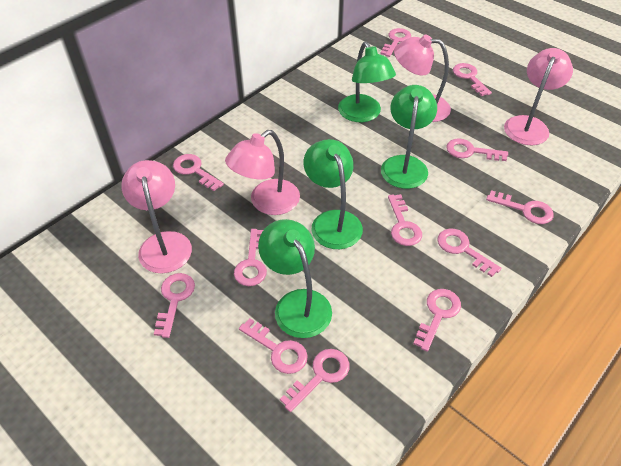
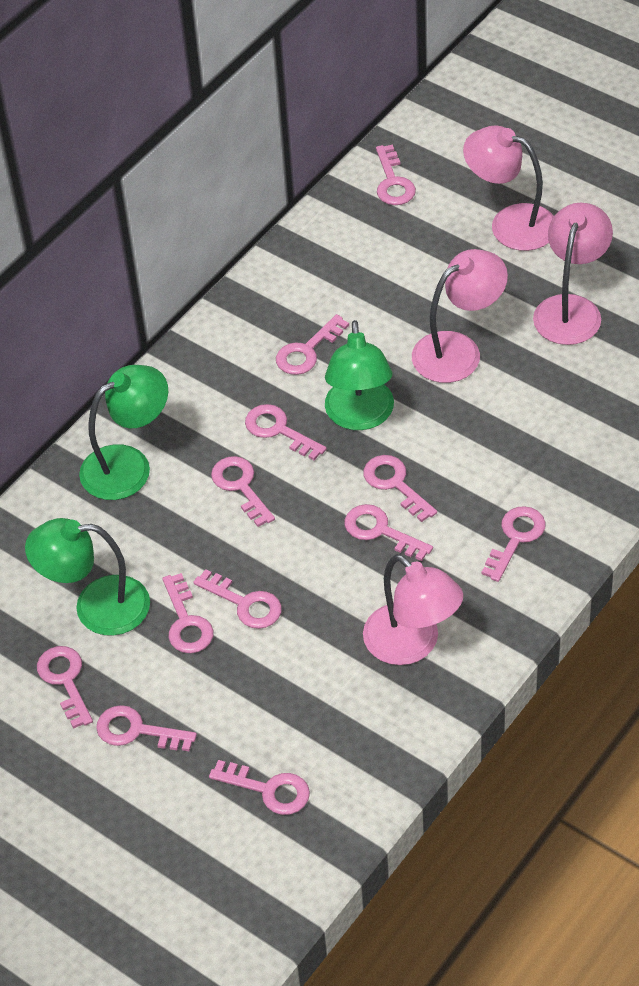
green lamp: [258,219,332,338] [303,139,363,249] [338,42,396,122] [381,85,437,189] = 4 -> [25,518,150,636] [79,365,168,500] [325,320,394,430] = 3

